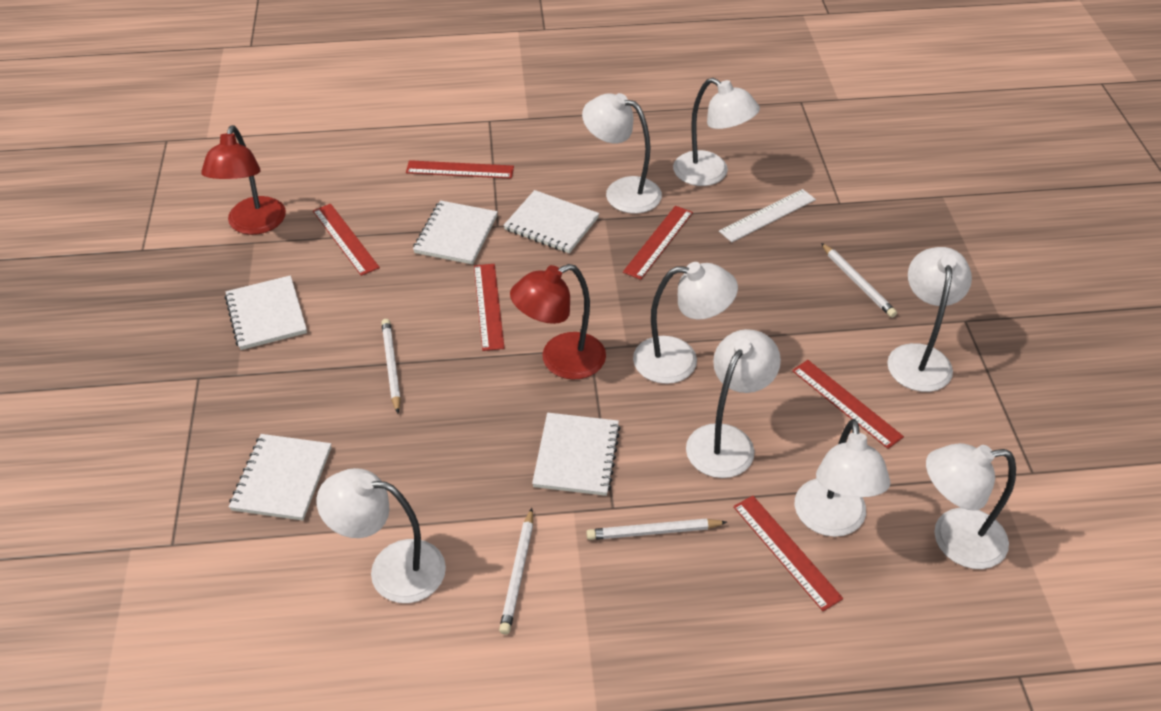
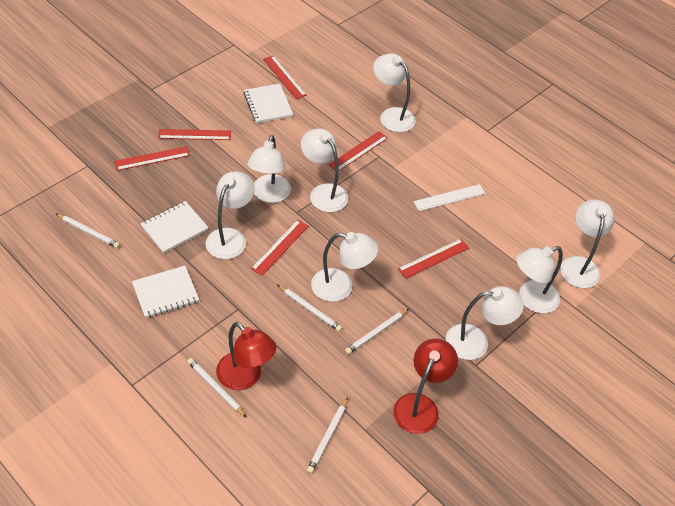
white notebook: [225,275,307,350] [229,434,332,521] [413,200,498,265] [503,190,599,253] [532,413,620,496] = 5 -> [132,266,199,318] [141,201,209,253] [243,84,293,123] = 3
white pencil: [381,319,401,413] [499,508,533,635] [586,519,727,540] [821,243,897,318] = 4 -> [55,213,120,248] [187,358,247,418] [278,285,342,332] [307,397,348,474] [345,309,409,354] = 5

